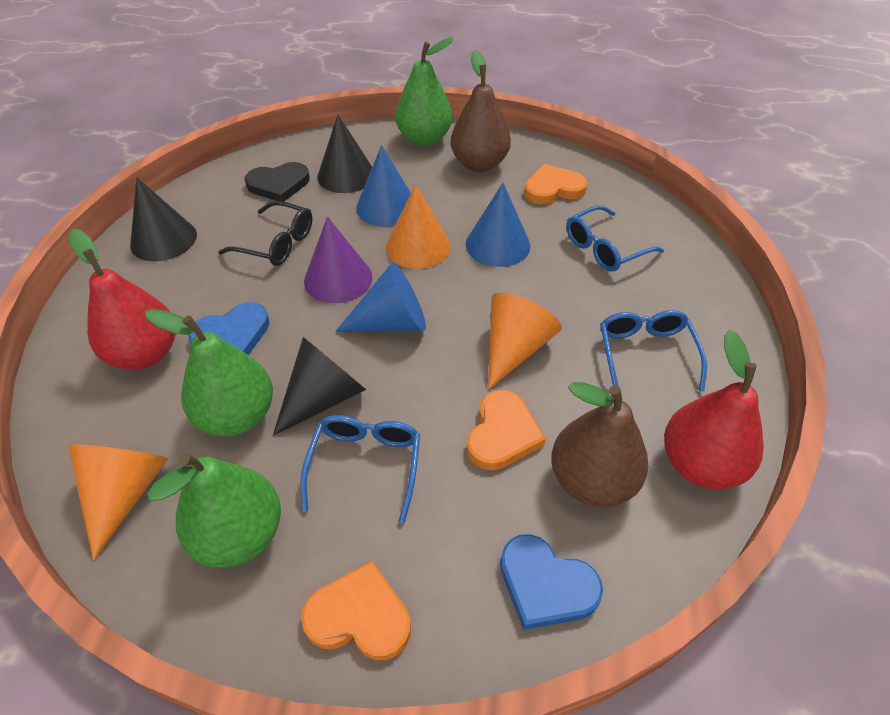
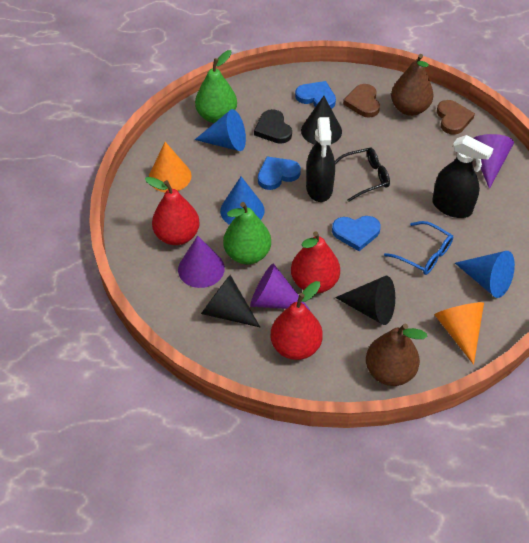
black spray bottle: none = 0 -> [306,117,335,202] [432,135,493,218] = 2
blue glasses: [300,415,420,524] [566,205,664,272] [600,310,707,391] = 3 -> [384,221,453,275] = 1
blue heart: [188,302,270,355] [500,534,603,630] = 2 -> [258,157,301,190] [295,81,336,109] [332,216,381,251] = 3
brown heart: none = 0 -> [343,84,380,118] [437,100,475,135] = 2
green pear: [145,309,273,436] [147,453,281,568] [395,37,453,146] = 3 -> [195,50,237,123] [223,202,271,264] = 2
orange cone: [68,444,168,560] [386,184,451,269] [488,293,562,390] = 3 -> [149,142,191,192] [435,302,484,365] = 2
orange heart: [301,561,411,660] [467,390,546,470] [524,164,588,204] = 3 -> none = 0
purple cone: [304,217,373,303] = 1 -> [178,235,225,288] [250,263,310,310] [474,134,514,189] = 3
red pear: [69,229,175,370] [664,330,764,489] = 2 -> [145,177,200,245] [270,281,323,360] [291,231,340,294] = 3

